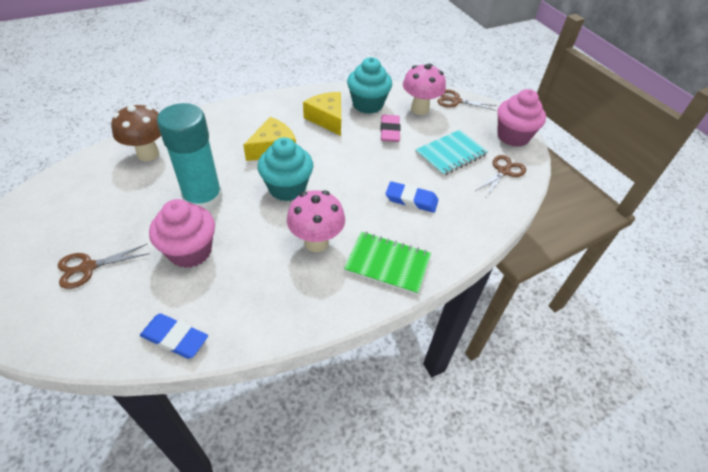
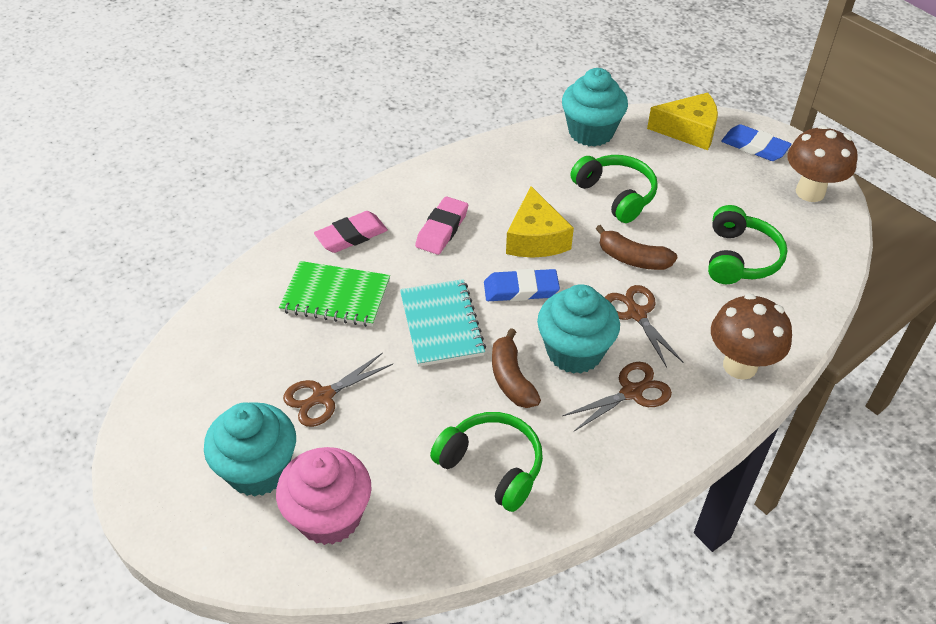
brown banana: none = 0 -> [492,328,541,408] [596,225,677,270] = 2
brown mushroom: [111,103,161,161] = 1 -> [711,294,792,380] [787,125,857,202] = 2
green headphones: none = 0 -> [430,412,543,512] [570,155,658,223] [708,205,787,284] = 3
pink cupcake: [149,199,215,268] [497,89,546,147] = 2 -> [276,447,372,545] = 1
pink eraser: [380,114,401,142] = 1 -> [314,211,388,253] [415,196,468,255] = 2
pink mushroom: [287,190,345,252] [403,63,446,115] = 2 -> none = 0
turquoise cupcake: [258,137,313,201] [347,57,392,114] = 2 -> [204,402,296,497] [537,284,620,374] [562,68,628,147] = 3
turquoise glue stick: [157,103,223,211] = 1 -> none = 0

